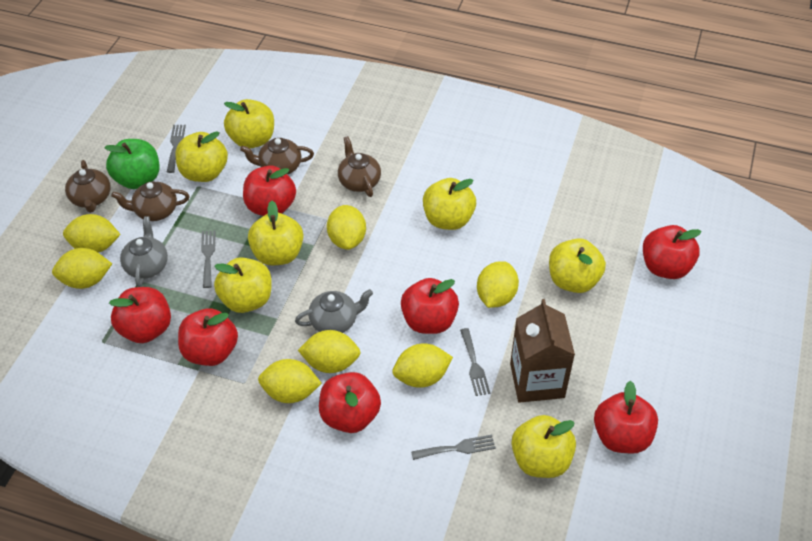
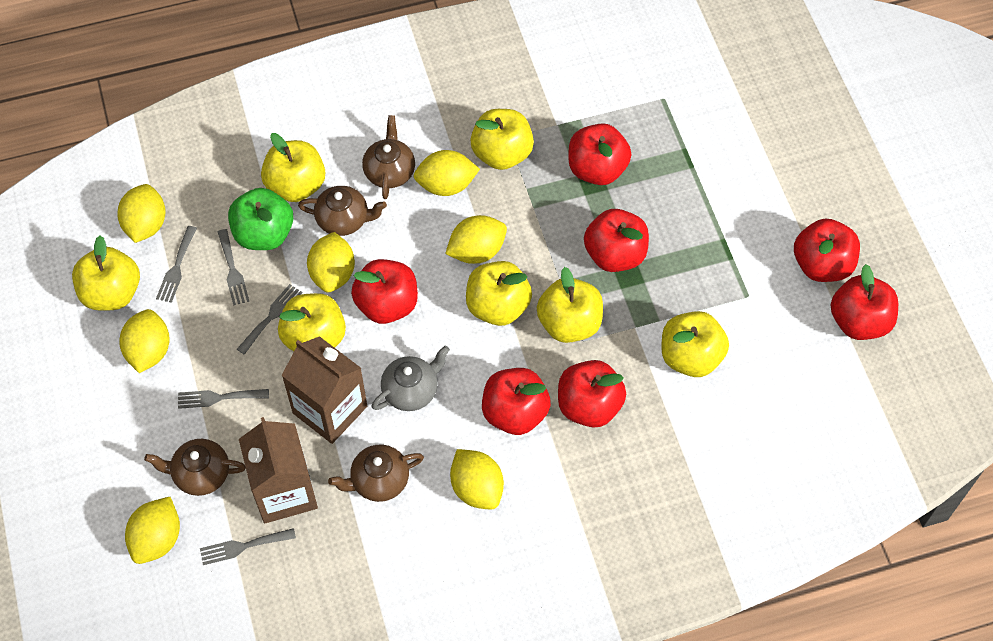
brown carton: [510,299,575,403] = 1 -> [239,417,318,523] [281,336,367,444] = 2
grey fork: [167,125,186,173] [201,230,216,288] [411,435,496,460] [460,328,490,396] = 4 -> [156,226,197,303] [178,389,269,409] [200,528,296,565] [218,229,249,306] [237,284,303,355] = 5
grey teapot: [120,216,168,287] [295,289,373,333] = 2 -> [372,345,450,411] = 1

